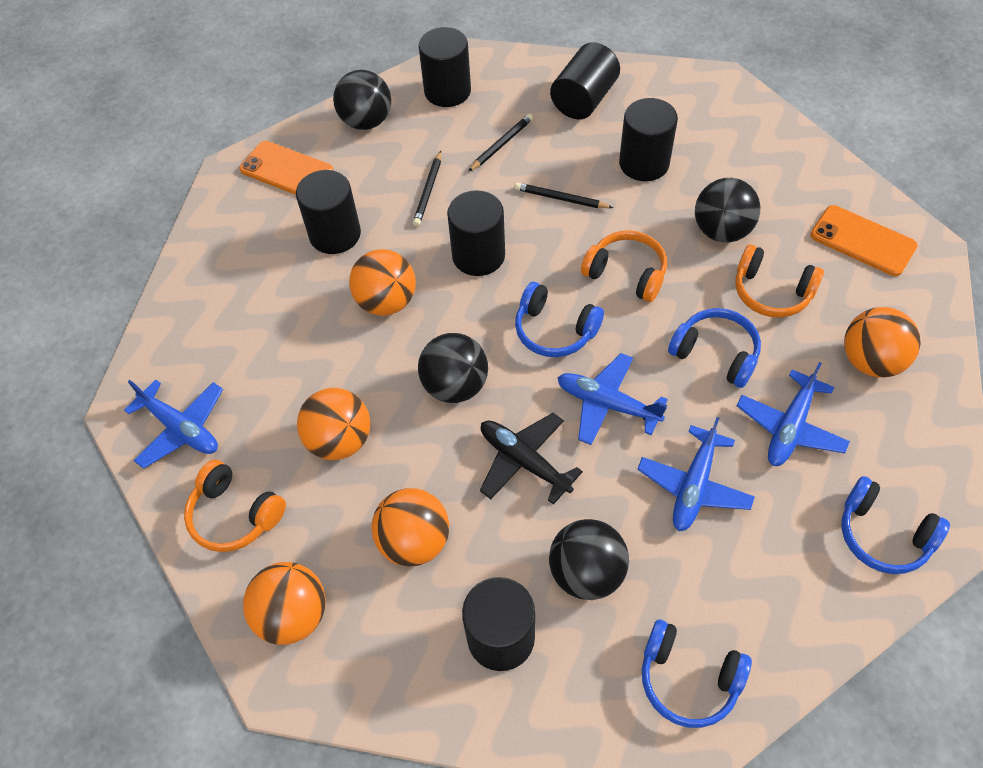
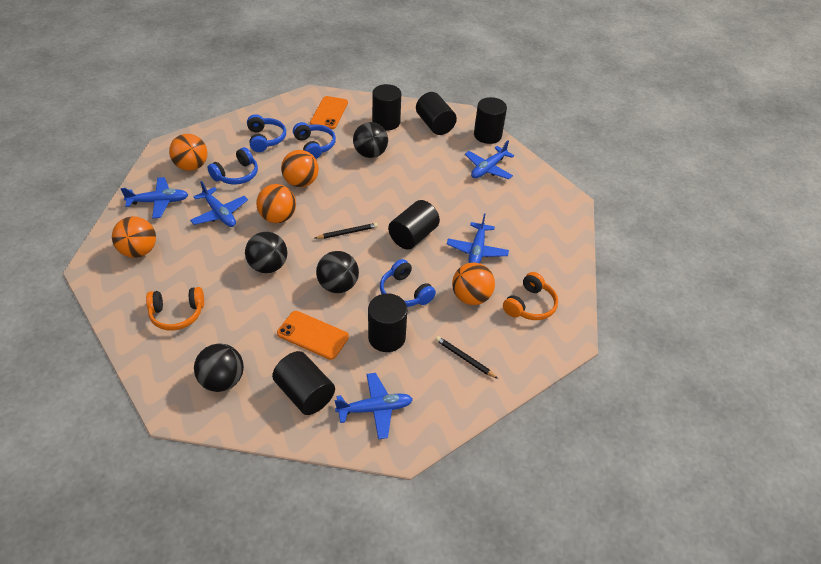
black pencil: [413,151,441,226] [468,114,533,172] [514,182,613,208] = 3 -> [315,223,378,239] [435,336,498,379] = 2
black plane: [480,413,583,505] = 1 -> none = 0
blue plane: [124,380,223,469] [558,353,668,445] [637,417,755,531] [736,362,850,466] = 4 -> [121,177,189,219] [190,181,248,227] [335,373,413,439] [447,213,509,263] [465,140,514,179] = 5
orange headphones: [184,460,286,552] [581,230,667,302] [735,245,824,318] = 3 -> [146,287,204,330] [503,272,558,320] = 2

